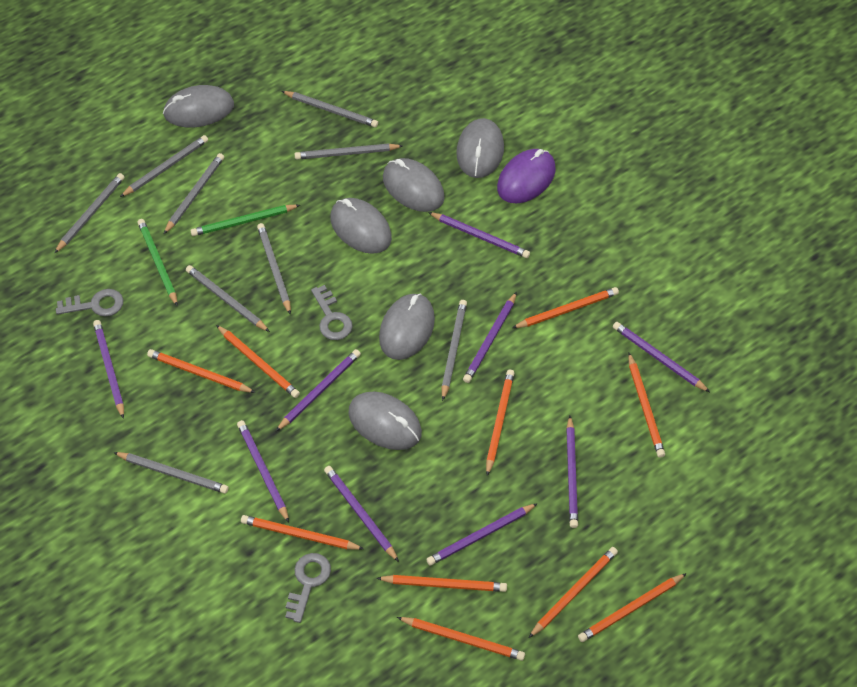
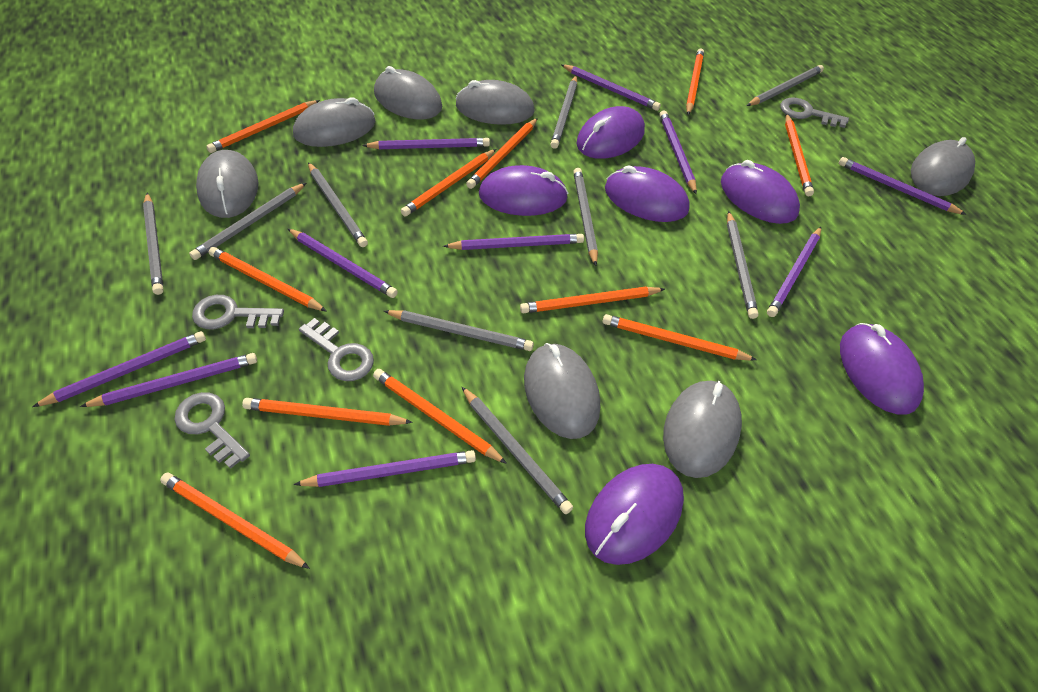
green pencil: [138,219,178,306] [190,205,300,236] = 2 -> none = 0
grey key: [56,289,123,316] [285,553,331,623] [311,285,353,340] = 3 -> [174,392,250,469] [192,295,284,329] [299,318,374,381] [780,97,849,128] = 4
grey mouse: [163,85,234,127] [330,198,392,254] [348,392,422,450] [379,294,435,360] [383,158,444,212] [456,118,504,178] = 6 -> [196,150,259,218] [293,97,375,147] [374,66,442,119] [455,80,535,125] [524,343,600,439] [663,381,742,478] [911,137,975,196] = 7
orange pencil: [147,349,256,393] [216,325,300,398] [241,515,364,550] [376,575,507,592] [397,617,525,661] [486,370,514,476] [512,287,619,328] [529,547,618,638] [578,573,687,642] [628,353,665,458] = 10 -> [160,473,310,569] [206,100,320,153] [209,247,326,311] [242,398,413,426] [373,369,507,464] [401,149,496,216] [466,118,538,189] [520,287,665,313] [602,314,757,360] [686,48,704,115] [785,113,814,196] = 11
purple mouse: [497,149,556,203] = 1 -> [479,165,568,216] [577,106,645,159] [585,464,684,565] [605,166,690,222] [721,160,800,224] [840,323,924,415] = 6
purple pencil: [93,320,124,419] [237,420,289,523] [276,349,361,431] [324,466,399,562] [426,503,538,566] [428,212,530,258] [463,292,517,383] [566,416,578,528] [613,322,710,392] = 9 -> [32,331,206,407] [80,353,257,407] [287,228,398,298] [294,450,476,487] [362,138,490,149] [443,234,584,250] [561,64,661,111] [659,110,697,194] [767,227,821,317] [839,157,967,215] = 10

